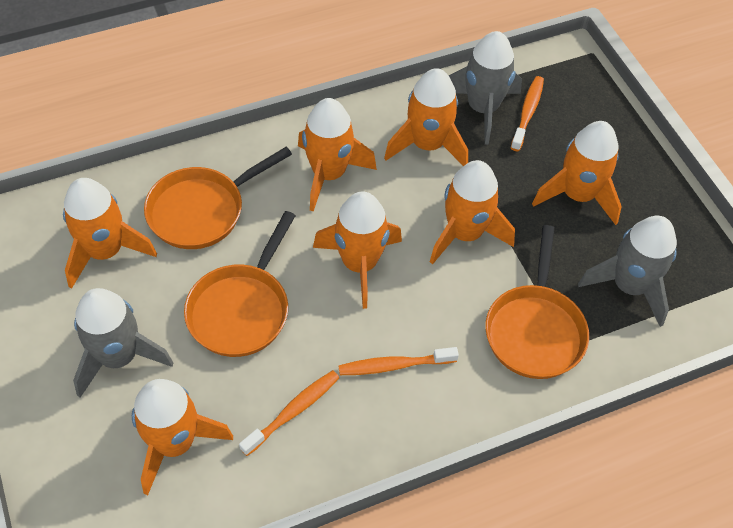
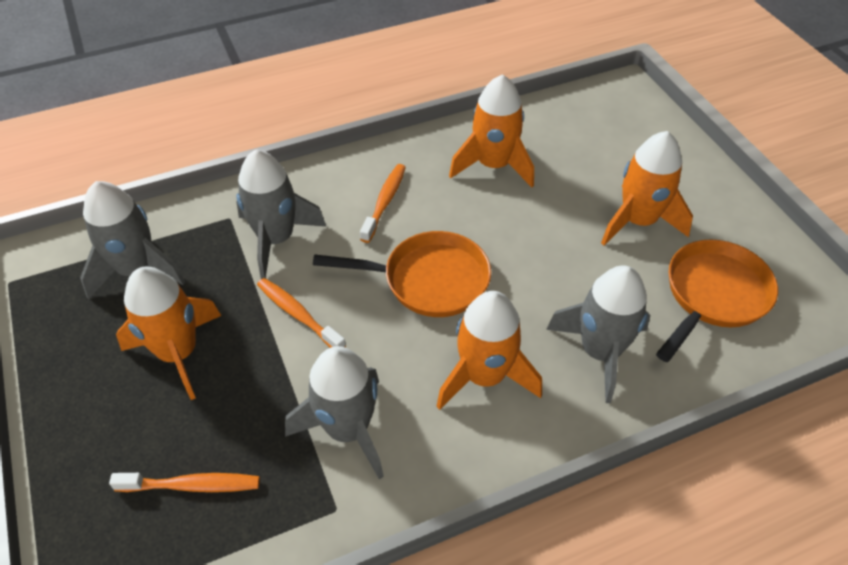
grey rocket: [73,288,173,397] [448,31,522,145] [578,216,677,327] = 3 -> [80,181,185,299] [236,149,326,279] [285,346,384,479] [546,265,651,403] = 4
orange pan: [144,147,292,249] [184,211,296,357] [485,225,589,379] = 3 -> [313,231,491,317] [656,239,778,362] = 2
orange rocket: [63,178,157,289] [132,379,233,495] [298,98,377,212] [313,192,402,309] [384,68,468,166] [430,160,515,264] [532,121,622,225] = 7 -> [116,267,221,400] [436,291,542,410] [449,74,534,188] [601,131,693,245] = 4

